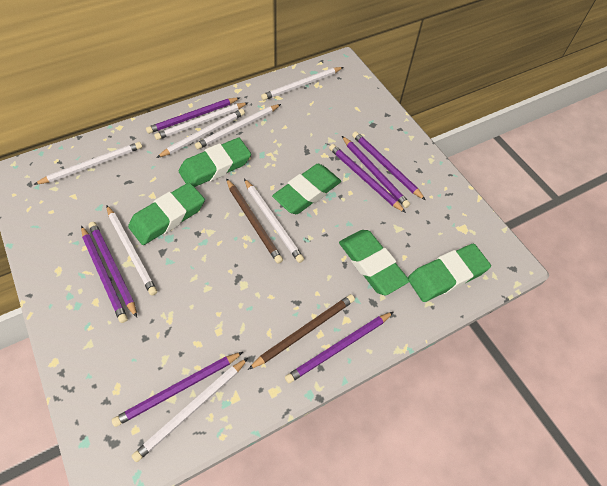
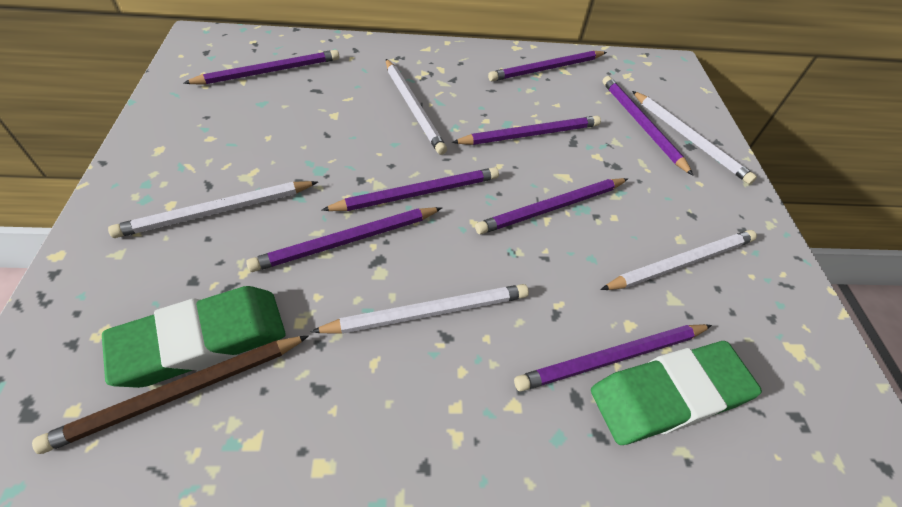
brown pencil: [226,178,283,264] [248,294,355,370] = 2 -> [32,335,309,454] = 1
green eraser: [128,182,205,245] [179,138,251,187] [272,164,341,214] [339,230,409,295] [408,244,491,302] = 5 -> [102,286,286,388] [591,341,762,445] = 2
white pencil: [33,142,142,185] [106,205,157,296] [132,358,248,462] [154,102,248,140] [156,109,245,158] [195,104,281,149] [244,179,304,263] [261,67,343,100] = 8 -> [108,181,318,238] [311,284,529,334] [386,59,447,155] [600,230,757,290] [632,91,757,184] = 5

